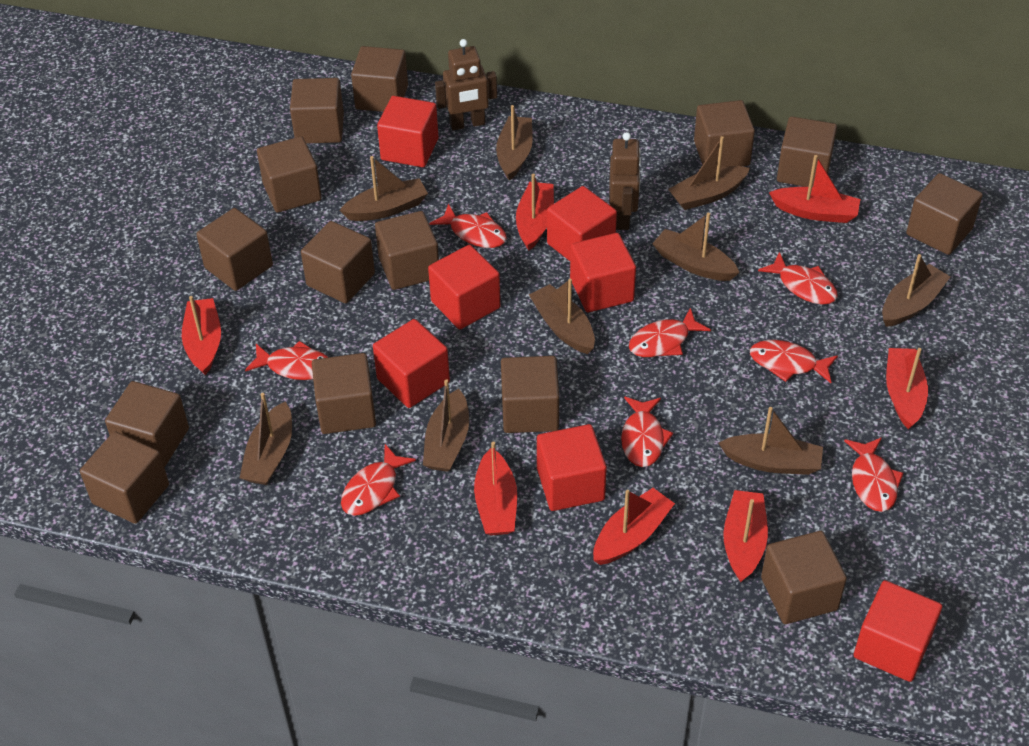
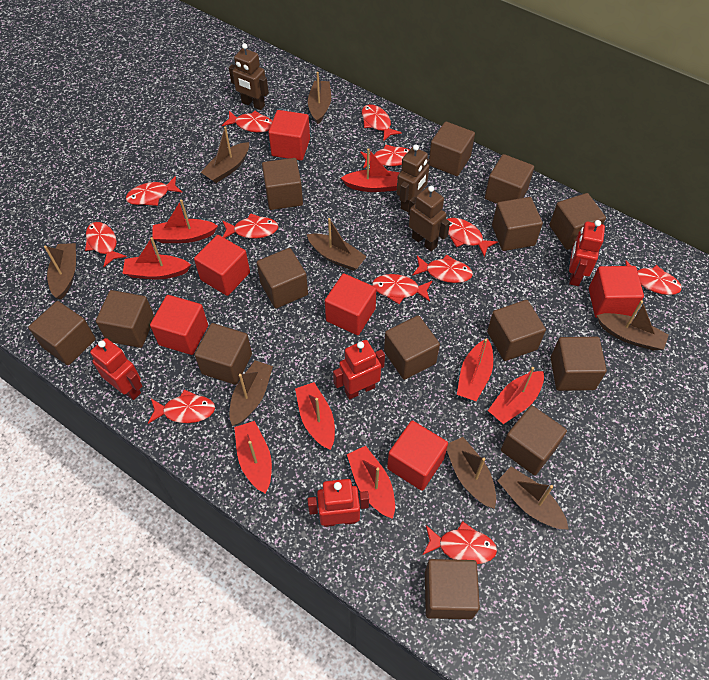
brown boat: [240,393,292,485] [339,156,428,221] [423,379,469,472] [496,105,533,181] [529,279,595,354] [652,213,740,281] [668,136,750,210] [719,407,823,475] [882,254,950,327] = 9 -> [44,243,76,300] [201,126,249,183] [229,360,273,426] [307,218,367,271] [308,72,331,124] [447,437,496,509] [497,466,569,530] [597,300,669,351] = 8
brown robot: [435,39,497,130] [609,132,641,230] = 2 -> [229,43,269,110] [396,144,430,212] [408,186,450,251] = 3
red boat: [182,296,221,375] [474,441,517,535] [516,174,554,250] [593,488,675,565] [723,490,768,582] [769,155,860,223] [886,348,928,429] = 7 -> [122,237,191,279] [152,199,218,243] [234,421,272,493] [295,382,335,450] [341,148,400,192] [347,446,395,519] [457,339,493,401] [488,367,544,424] = 8
red cube: [373,319,450,408] [377,96,438,167] [428,245,500,329] [537,424,607,511] [547,186,617,261] [570,233,636,312] [854,580,942,682] = 7 -> [150,295,208,355] [194,235,250,296] [268,110,310,161] [325,273,376,335] [387,421,448,491] [589,266,644,318] = 6
red fish: [245,341,328,380] [341,444,416,516] [430,204,507,248] [621,397,673,467] [629,308,711,357] [750,340,838,383] [758,252,838,305] [844,437,904,512] = 8 -> [85,222,127,267] [126,176,183,206] [148,389,215,424] [222,111,272,133] [222,213,279,239] [360,144,409,169] [362,104,402,142] [372,274,432,304] [412,255,473,283] [423,521,497,564] [447,218,498,257] [625,261,682,295] = 12
red robot: none = 0 -> [90,338,143,400] [307,479,369,527] [333,340,385,400] [569,220,605,286] = 4

